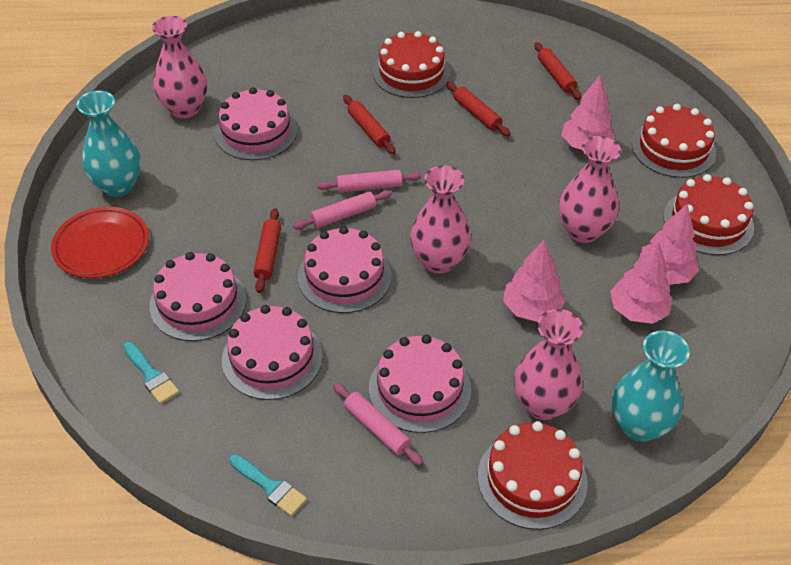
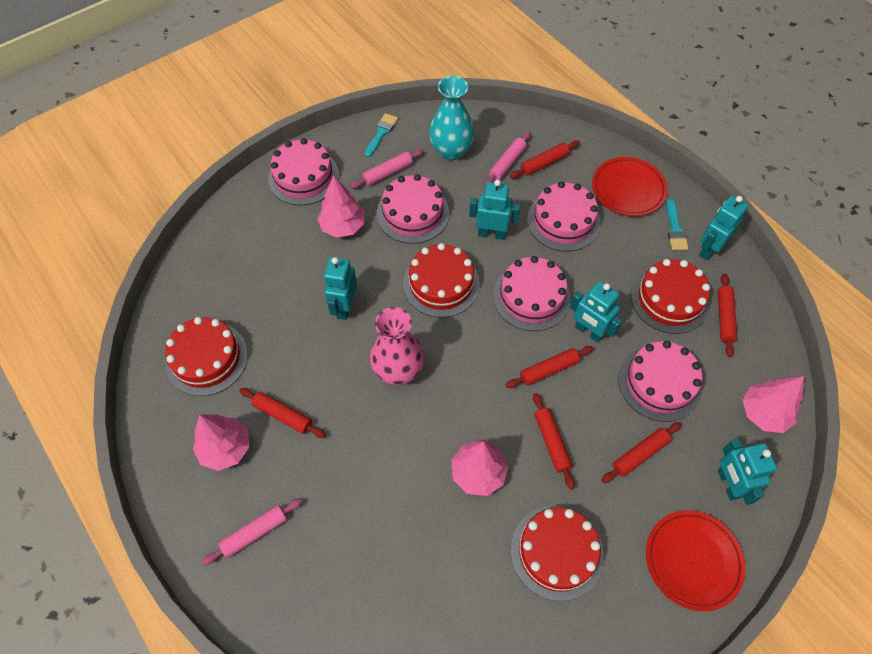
pink vase: [152,16,207,119] [410,165,471,274] [514,309,583,420] [559,136,621,243] = 4 -> [370,307,424,385] = 1
red plate: [51,207,149,278] = 1 -> [592,157,668,216] [646,510,745,611] = 2
red rolling pin: [253,208,281,293] [343,95,396,154] [446,82,511,137] [534,42,581,100] = 4 -> [239,388,326,438] [506,346,594,388] [510,140,580,178] [533,393,575,490] [601,422,682,483] [718,273,737,358] = 6
turquoise robot: none = 0 -> [324,257,357,320] [469,180,521,240] [570,281,622,343] [699,196,748,260] [718,439,777,505] = 5
turquoise vase: [77,91,141,197] [612,331,690,442] = 2 -> [429,76,475,161] = 1

